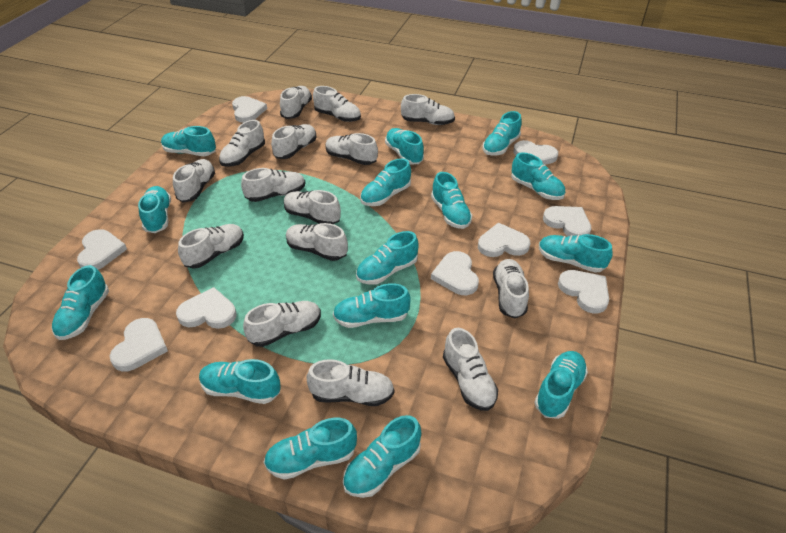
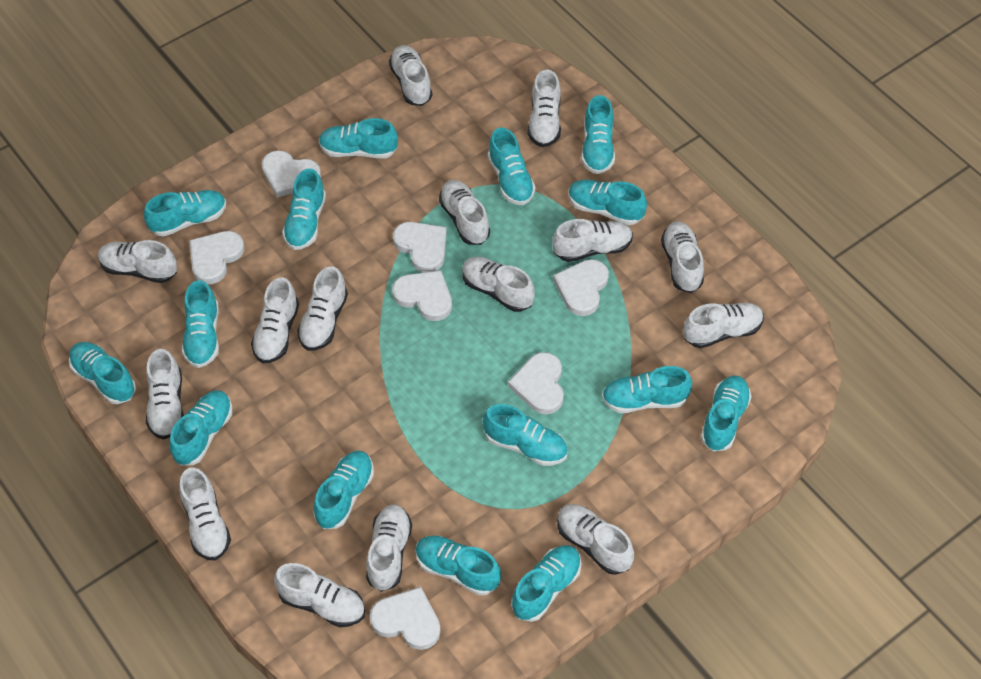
white heart: [77,229,127,270] [110,318,168,372] [176,287,236,329] [232,96,267,123] [431,251,479,295] [478,223,530,257] [513,140,558,165] [543,206,591,236] [558,270,609,313] = 9 -> [189,231,244,284] [262,150,321,198] [369,587,441,650] [392,270,452,321] [393,222,447,273] [508,352,564,414] [553,259,609,316] = 7

